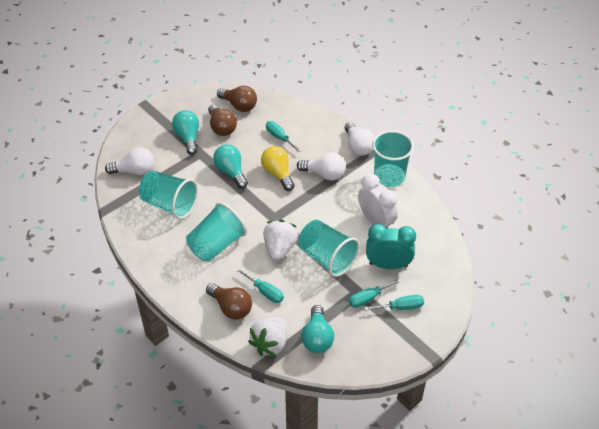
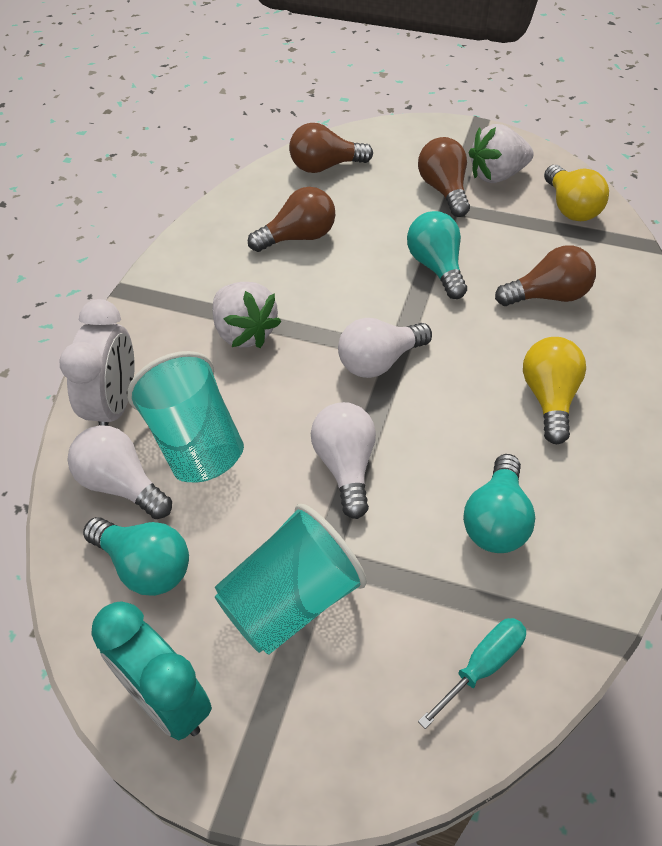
brown light bulb: [206,283,252,320] [208,104,237,136] [217,86,257,112] = 3 -> [248,187,335,252] [289,123,373,173] [418,137,470,217] [495,245,596,306] = 4
turquoise cup: [139,171,198,219] [186,202,247,262] [298,220,360,277] [372,130,414,187] = 4 -> [127,351,244,483] [215,504,367,655] = 2
turquoise screwdriver: [236,268,284,303] [266,121,301,152] [349,278,402,308] [364,295,424,311] = 4 -> [418,618,526,729] = 1
yellow light bulb: [261,146,295,191] = 1 -> [523,337,586,444] [544,165,609,221] = 2

